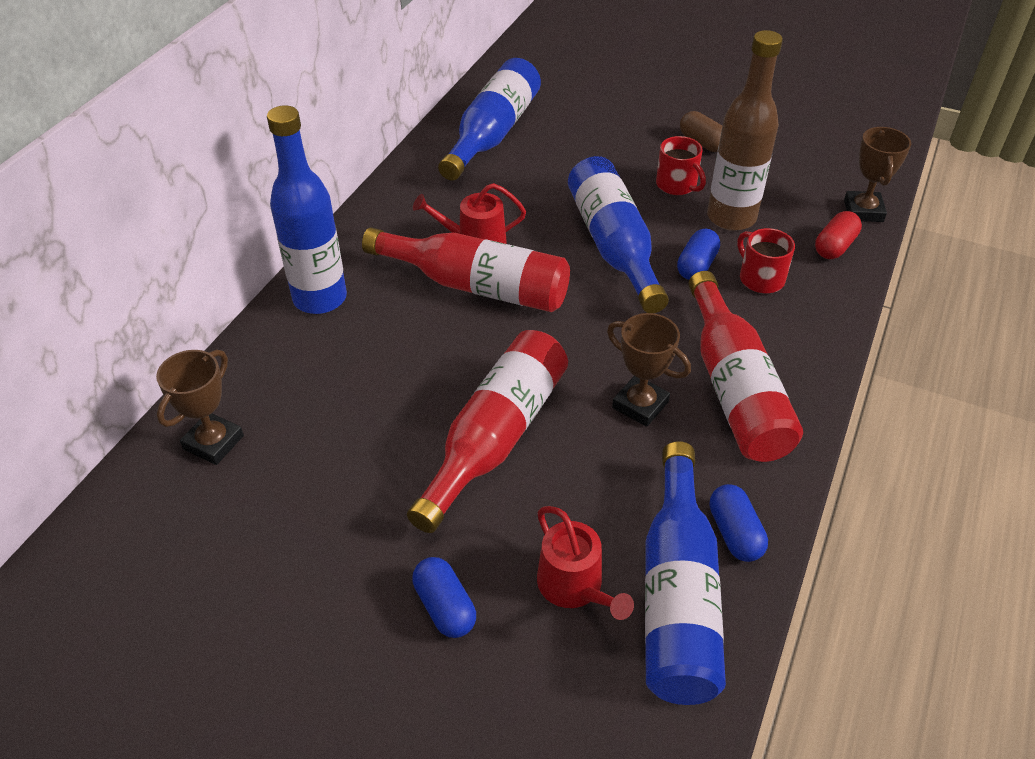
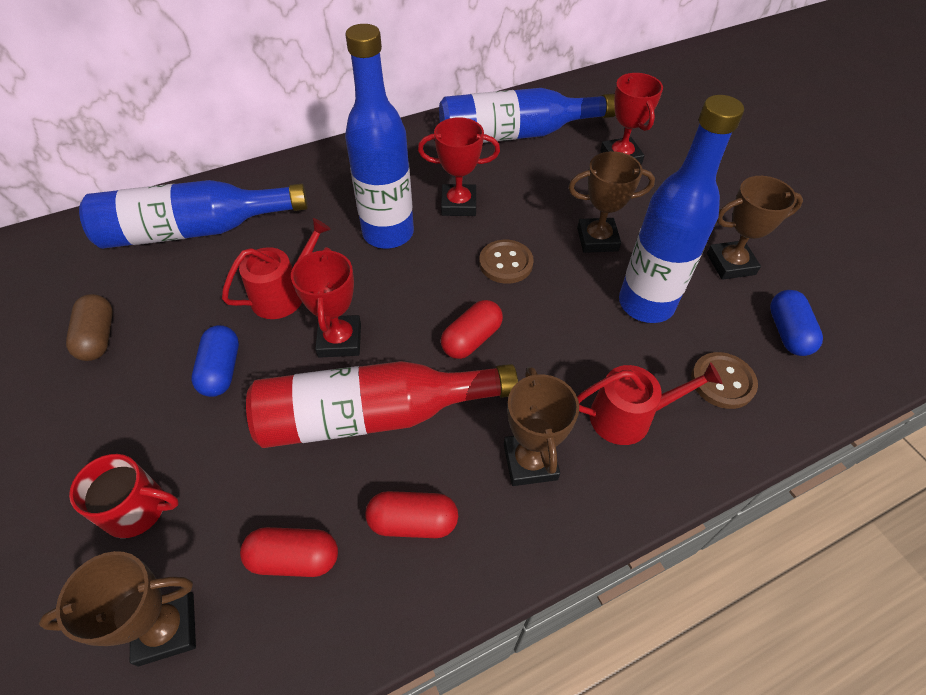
blue capsule: [412,557,476,638] [677,229,720,280] [709,484,768,562] = 3 -> [191,325,239,397] [770,290,823,356] = 2
brown bottle: [707,30,783,231] = 1 -> none = 0
brown button: none = 0 -> [479,240,534,284] [691,352,758,409] = 2
brown trophy: [156,349,244,465] [607,313,691,427] [844,127,911,222] = 3 -> [39,551,196,666] [504,367,579,486] [568,151,655,253] [707,176,803,280] = 4
red bottle: [362,227,570,312] [407,330,568,533] [688,271,803,462] = 3 -> [246,361,518,448] = 1
red capsule: [815,211,862,259] = 1 -> [240,527,338,577] [365,491,458,538] [441,300,503,359] = 3
red mug: [656,136,706,195] [737,228,795,293] = 2 -> [69,454,179,538] = 1
red trophy: none = 0 -> [291,247,361,358] [418,117,500,216] [600,73,663,164] = 3

